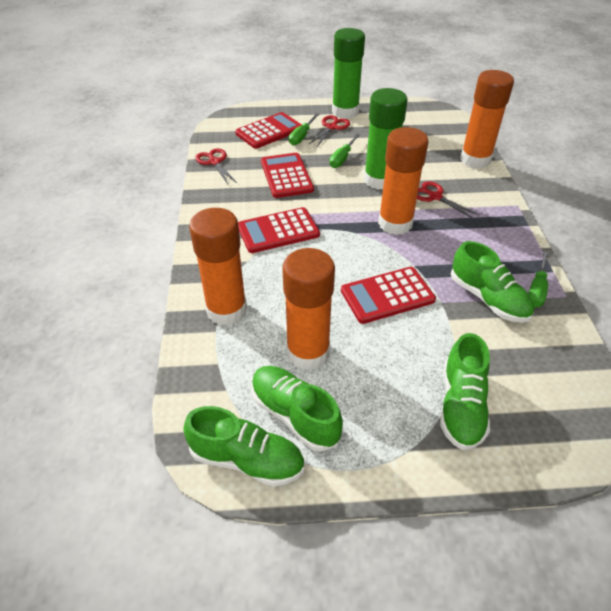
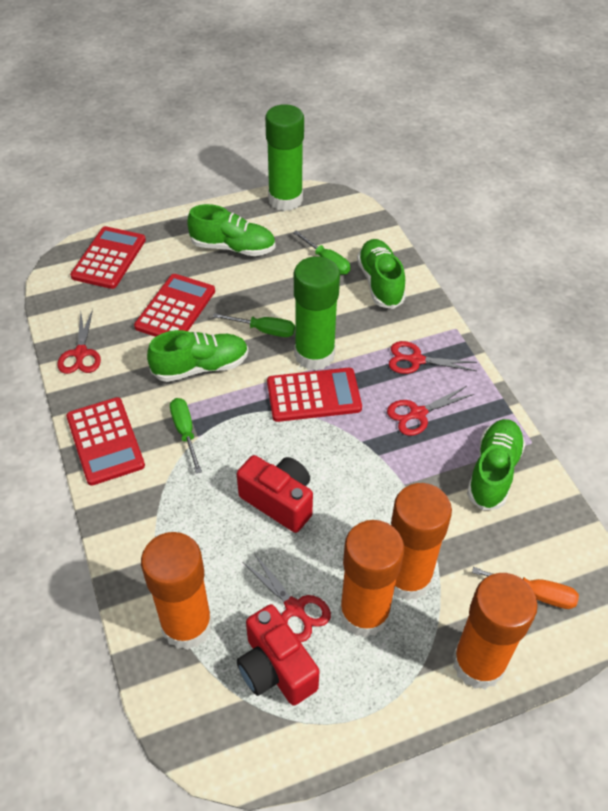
orange screwdriver: none = 0 -> [472,567,579,609] = 1
red camera: none = 0 -> [237,455,313,533] [237,604,320,706] = 2
red scissors: [195,148,237,185] [308,115,350,148] [417,181,479,219] = 3 -> [57,309,101,374] [242,553,331,642] [387,386,474,436] [389,341,477,374] = 4

